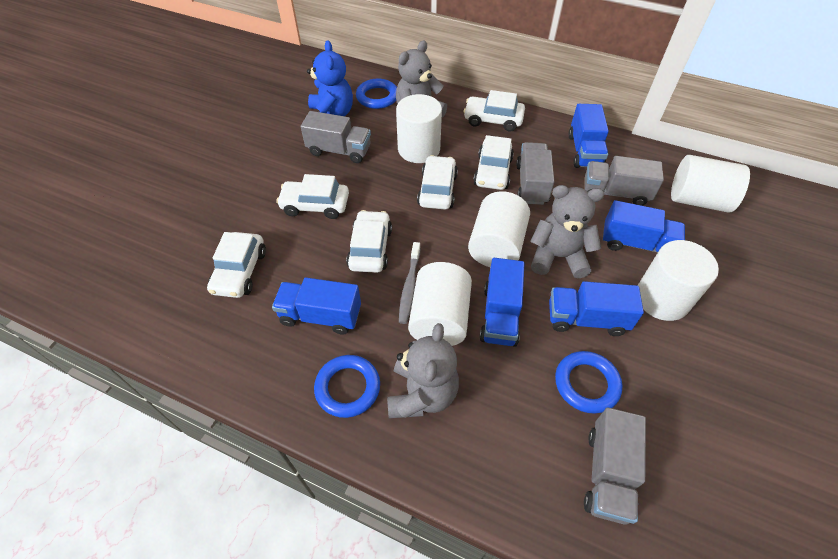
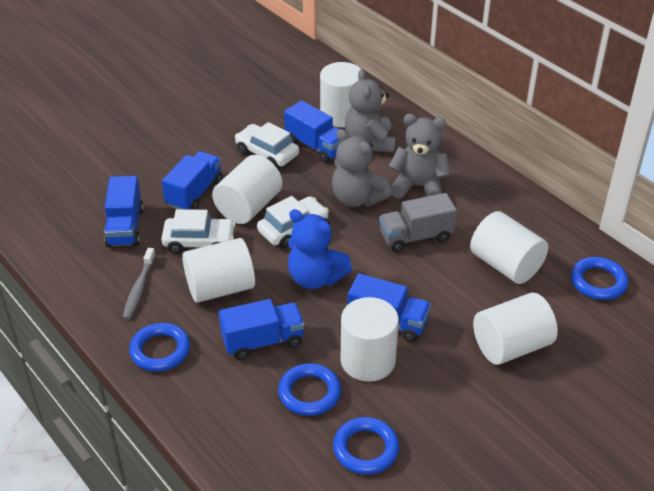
blue ring: [314,355,380,418] [356,79,397,109] [555,351,622,414] = 3 -> [129,323,190,372] [278,363,341,416] [333,417,399,475] [571,257,628,300] = 4
grey truck: [301,111,371,163] [516,142,554,205] [584,408,646,525] [585,156,664,206] = 4 -> [379,193,457,252] = 1
white car: [207,232,266,298] [276,174,349,219] [346,210,392,273] [417,155,458,210] [463,90,525,132] [473,135,514,190] = 6 -> [161,209,236,254] [235,122,299,168] [257,196,329,248] = 3
white cylinder: [396,94,442,163] [408,262,472,346] [468,191,530,267] [637,240,719,321] [671,155,750,213] = 5 -> [182,238,255,303] [212,155,282,224] [320,62,361,127] [341,297,399,382] [470,211,548,284] [473,293,558,365] = 6

